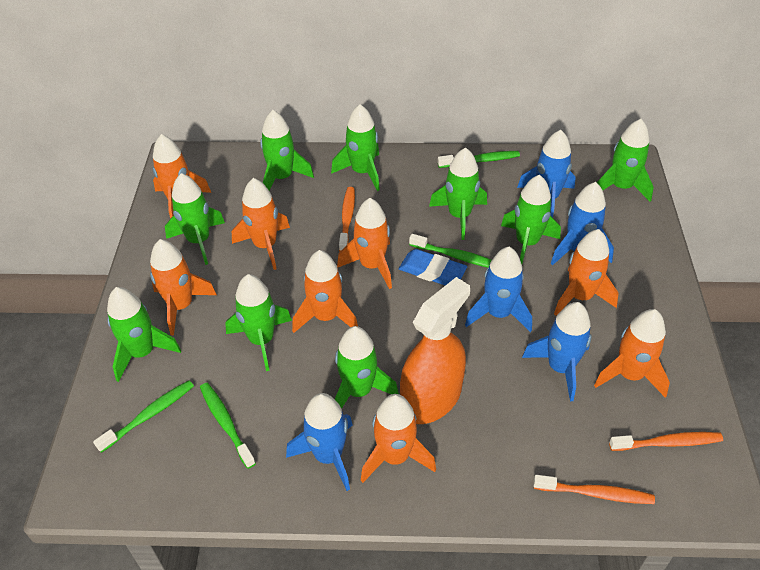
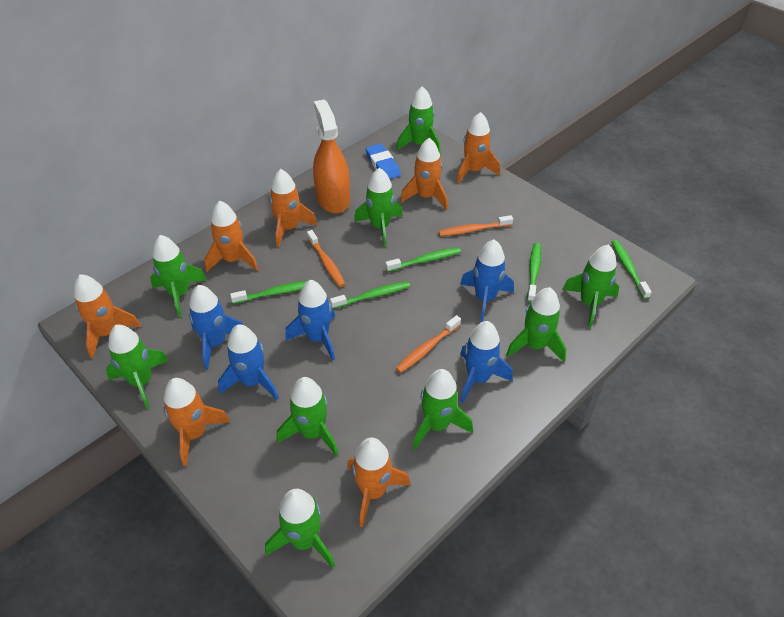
green toothbrush: [93,380,194,453] [200,383,256,469] [409,234,492,268] [438,151,520,168] = 4 -> [230,281,307,304] [330,281,410,309] [385,247,461,272] [527,243,541,302] [612,240,652,299] = 5
orange rocket: [150,239,217,335] [153,134,211,219] [232,178,290,270] [292,250,358,333] [337,198,392,289] [361,394,436,483] [554,229,619,316] [594,309,670,397] = 8 -> [74,274,141,358] [164,378,230,466] [204,201,259,272] [270,169,318,247] [347,437,411,527] [400,138,448,210] [457,112,500,183] = 7

